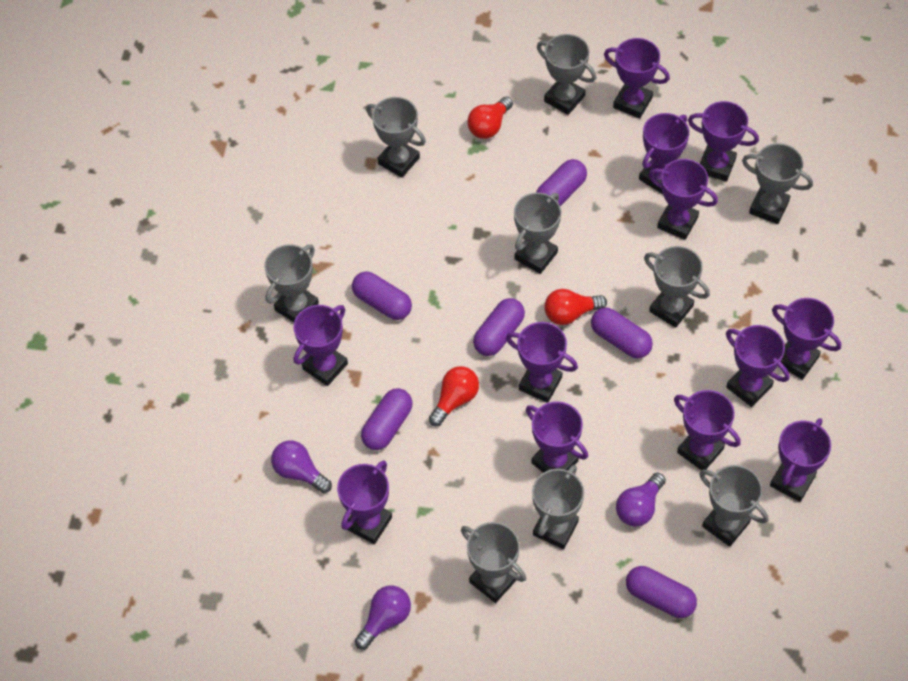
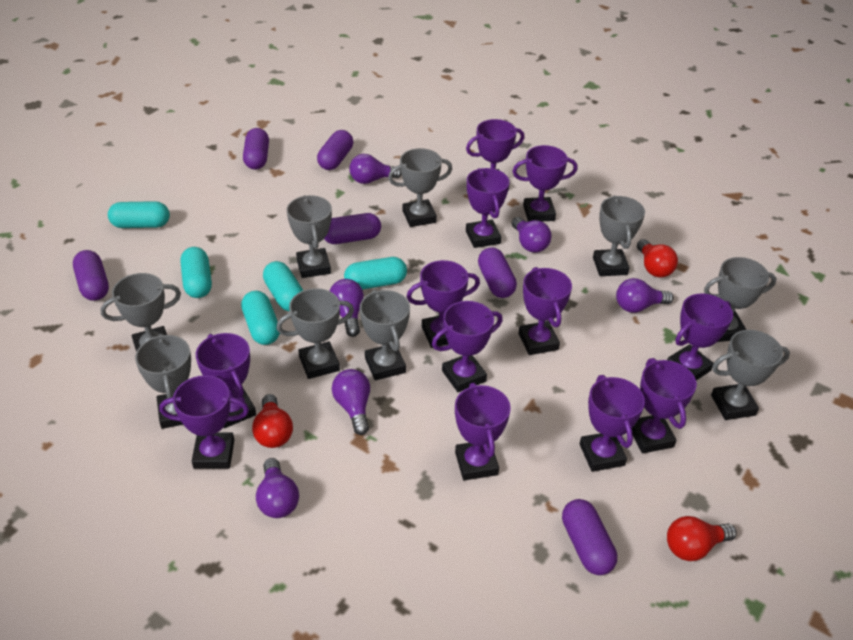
purple light bulb: [271,440,332,493] [355,585,411,650] [616,473,666,526] = 3 -> [256,458,299,518] [330,279,364,337] [332,369,370,435] [349,154,402,184] [511,217,552,253] [616,278,674,313] = 6
turquoise capsule: none = 0 -> [108,201,170,228] [180,247,212,298] [241,291,280,345] [263,261,303,312] [344,257,407,290] = 5

